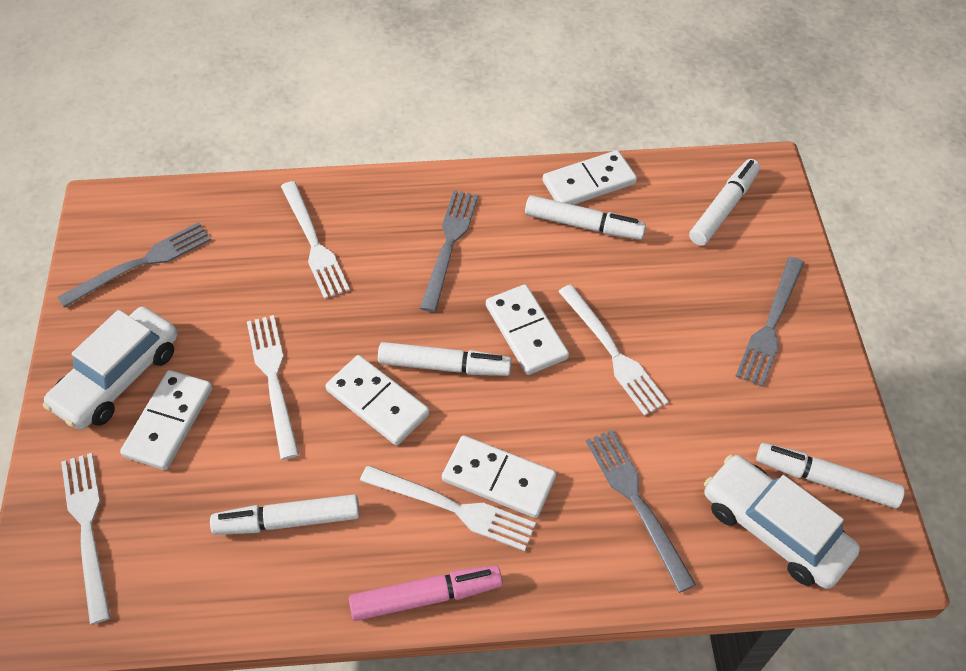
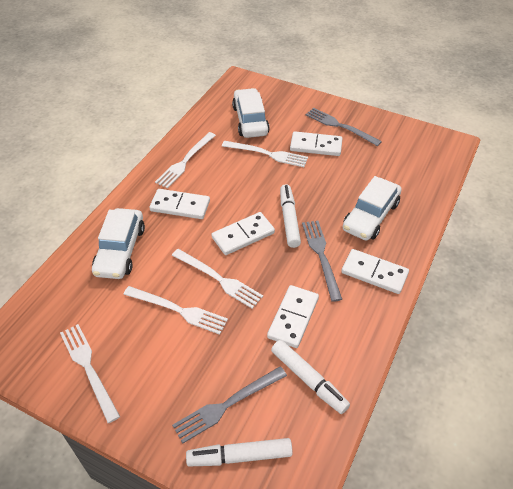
grey fork: [58,222,211,308] [420,190,478,312] [586,430,696,593] [735,257,804,387] = 4 -> [172,366,287,443] [302,220,342,302] [305,108,382,146] = 3
pink marker: [349,565,502,621] = 1 -> none = 0
white car: [43,307,178,430] [704,455,860,589] = 2 -> [92,208,145,279] [232,88,270,138] [343,176,402,241] = 3
white marker: [210,494,360,535] [378,342,512,376] [525,195,646,240] [689,159,760,246] [756,443,905,509] = 5 -> [186,438,293,466] [271,340,350,414] [280,184,301,248] = 3

